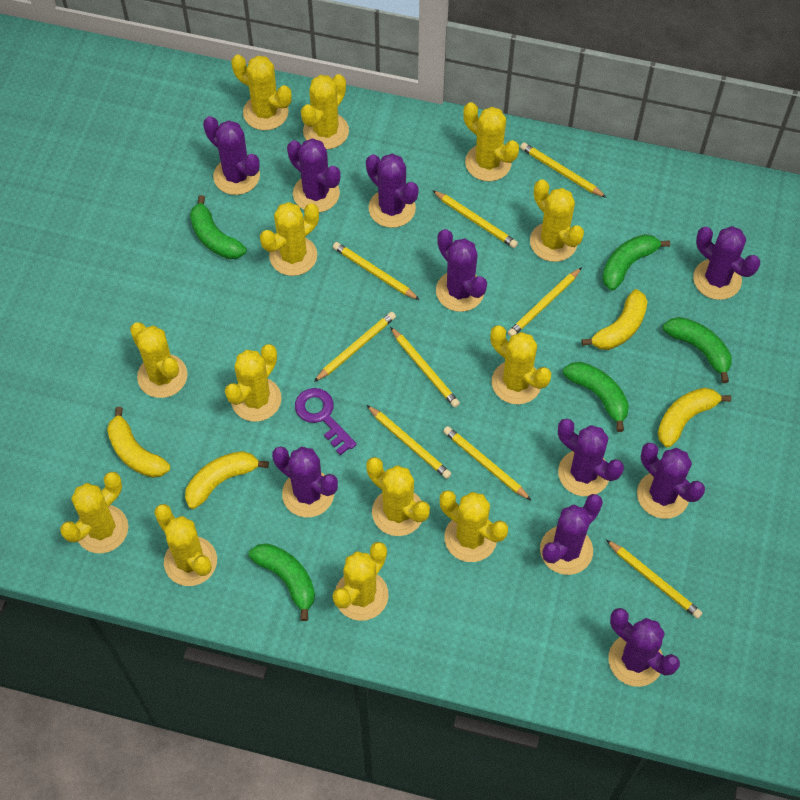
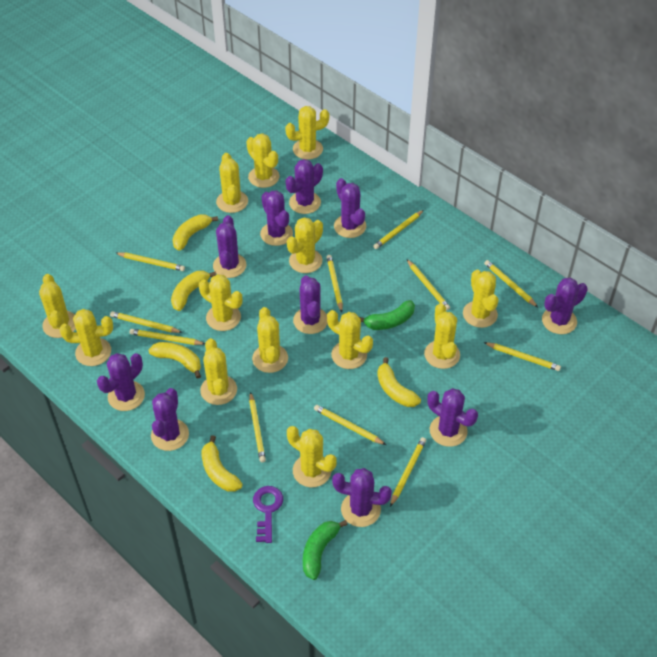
green banana: [190,195,247,259] [249,543,315,621] [563,362,629,432] [602,234,670,291] [663,317,731,383] = 5 -> [303,520,348,580] [359,300,415,330] = 2
yellow banana: [107,407,170,478] [185,451,269,509] [582,289,648,350] [658,388,731,447] = 4 -> [148,342,201,379] [171,271,216,311] [172,214,218,251] [201,435,243,492] [377,357,421,407] = 5
yellow pencil: [314,312,396,382] [333,242,420,300] [367,405,452,479] [390,327,460,408] [432,190,518,248] [443,426,531,500] [508,267,582,337] [520,142,607,198] [606,540,702,619] = 9 -> [110,311,183,333] [116,252,185,271] [130,329,205,345] [249,392,266,463] [314,405,386,445] [326,255,343,312] [373,210,424,249] [390,437,426,507] [407,259,450,310] [484,260,538,307] [484,342,561,371] = 11

